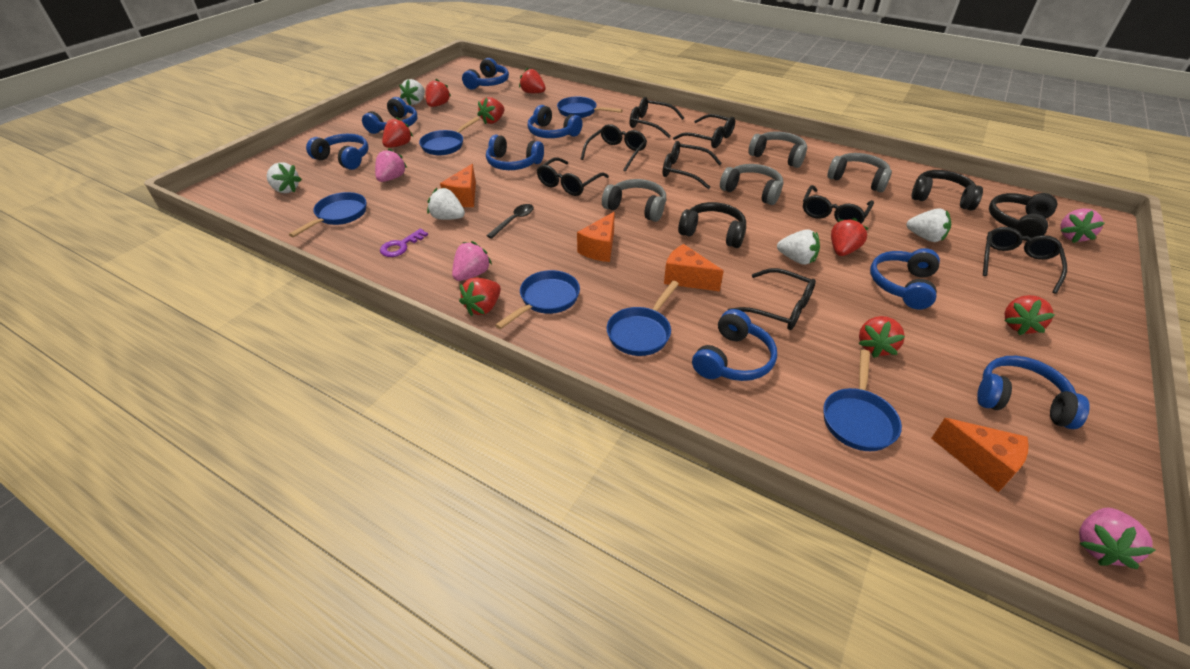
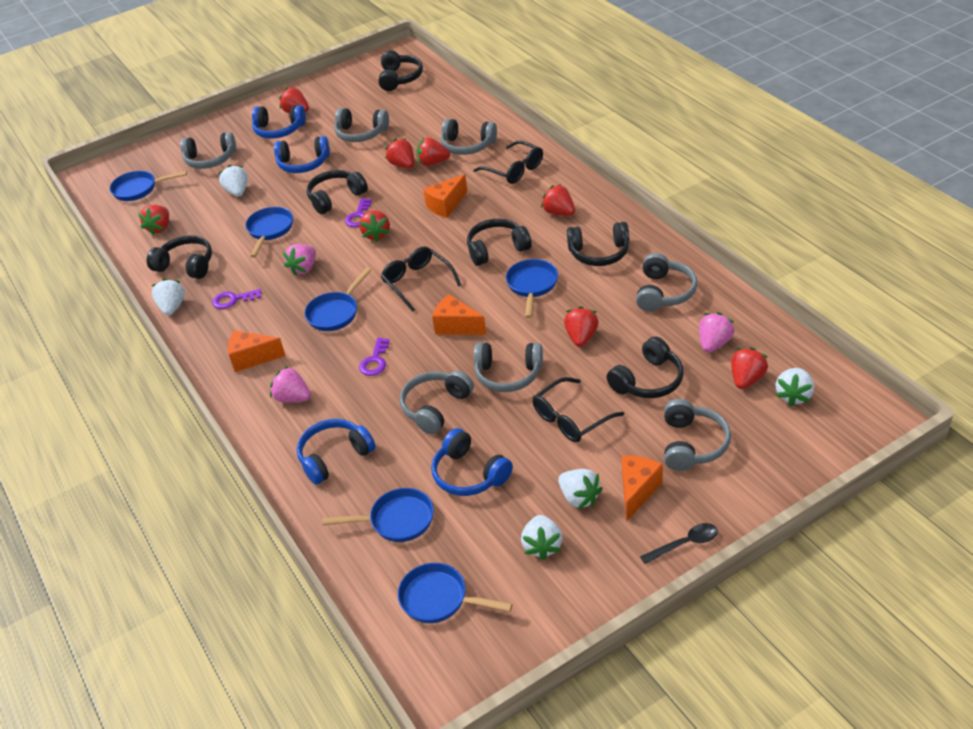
black glasses: [537,157,609,196] [581,124,647,172] [630,97,684,138] [663,141,722,189] [673,114,735,148] [728,268,816,330] [803,185,874,224] [983,227,1067,294] = 8 -> [381,247,461,312] [473,140,543,184] [533,377,624,442] = 3
black headphones: [678,202,746,248] [912,170,983,211] [989,193,1057,241] = 3 -> [147,235,212,279] [306,170,368,214] [378,50,423,91] [467,219,532,266] [567,222,629,266] [607,336,684,398] = 6
blue headphones: [306,134,369,170] [362,97,417,134] [462,58,509,89] [486,135,544,170] [528,105,583,138] [692,309,777,381] [870,248,940,309] [977,356,1090,429] = 8 -> [252,105,306,139] [274,136,330,173] [297,419,375,485] [431,428,513,496] = 4
grey headphones: [602,179,666,222] [720,164,783,205] [749,131,807,168] [827,153,892,192] = 4 -> [180,132,236,169] [334,108,389,142] [400,370,474,435] [441,119,497,155] [474,343,543,392] [636,253,697,312] [664,399,731,471] = 7
pink strawberry: [375,148,407,182] [452,241,492,281] [1060,208,1105,243] [1079,508,1155,569] = 4 -> [270,366,311,402] [283,244,316,276] [699,312,735,353] = 3
purple key: [380,229,428,257] = 1 -> [212,289,261,309] [345,198,372,227] [359,338,390,376] = 3

